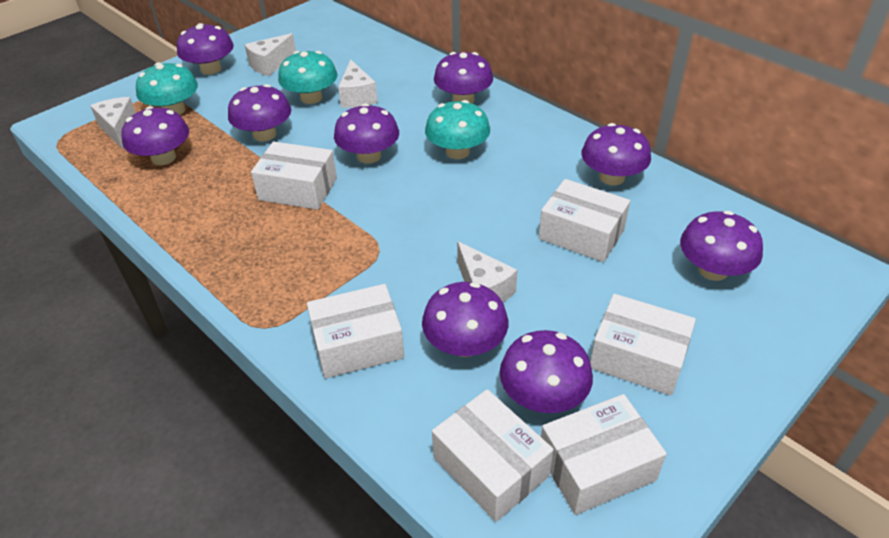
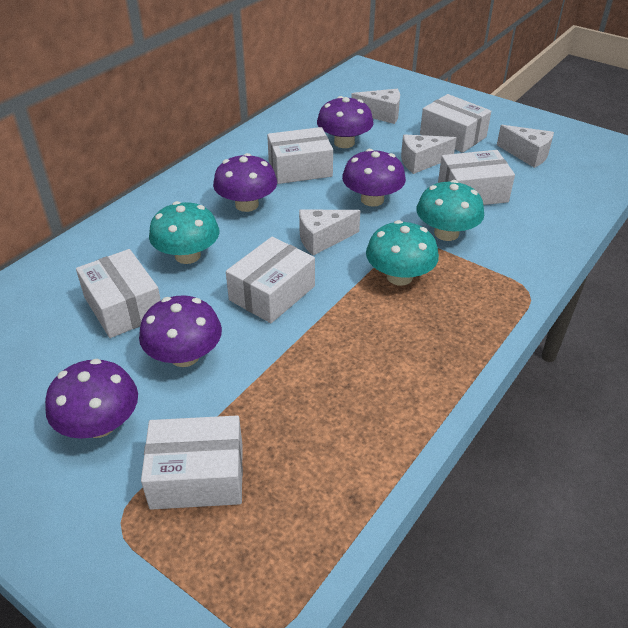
purple mushroom: [121,106,189,165] [177,23,234,75] [228,84,291,141] [334,103,399,164] [422,282,508,357] [434,52,493,103] [500,330,593,413] [581,123,651,185] [680,211,763,281] = 9 -> [45,359,138,439] [139,295,222,367] [213,153,277,212] [317,96,374,148] [342,149,406,207] = 5

